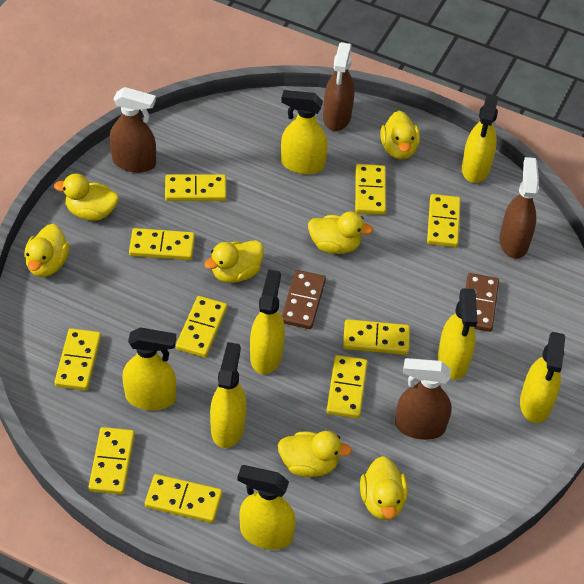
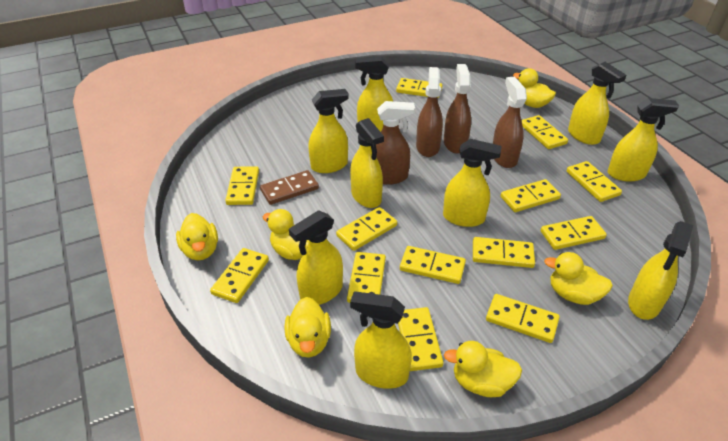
brown domino: [282,270,326,329] [465,273,499,332] = 2 -> [260,170,319,205] = 1
yellow domino: [55,328,101,390] [89,427,135,495] [129,228,195,260] [145,474,223,523] [165,174,226,201] [176,296,227,357] [326,355,368,418] [343,319,410,355] [355,164,386,215] [427,194,461,247] = 10 -> [210,248,269,303] [225,166,259,205] [336,207,397,251] [347,252,386,303] [396,78,443,98] [398,307,444,371] [400,246,466,284] [473,237,535,268] [486,294,560,343] [501,179,561,212] [521,115,568,149] [541,216,607,250] [567,161,622,202] = 13
yellow duck: [24,224,70,277] [54,174,119,221] [204,240,264,283] [278,431,352,477] [308,211,373,254] [360,456,408,520] [381,111,420,159] = 7 -> [176,213,218,260] [263,209,309,260] [285,297,331,358] [444,341,522,397] [513,68,556,108] [544,252,613,305] = 6
yellow spray bottle: [122,327,176,410] [210,342,247,448] [238,465,296,550] [250,269,285,374] [281,90,328,174] [438,288,477,380] [462,94,499,183] [520,332,565,423] = 8 -> [289,210,343,305] [308,89,349,173] [350,118,384,208] [350,292,412,389] [355,57,393,132] [443,139,502,227] [568,62,626,145] [608,98,679,181] [628,221,693,320] = 9

